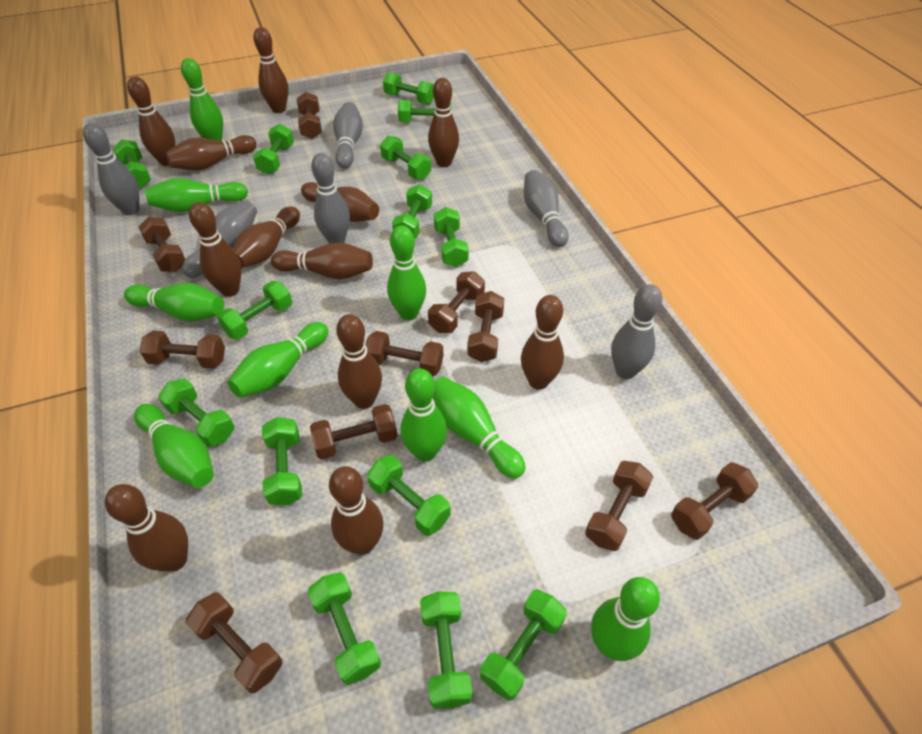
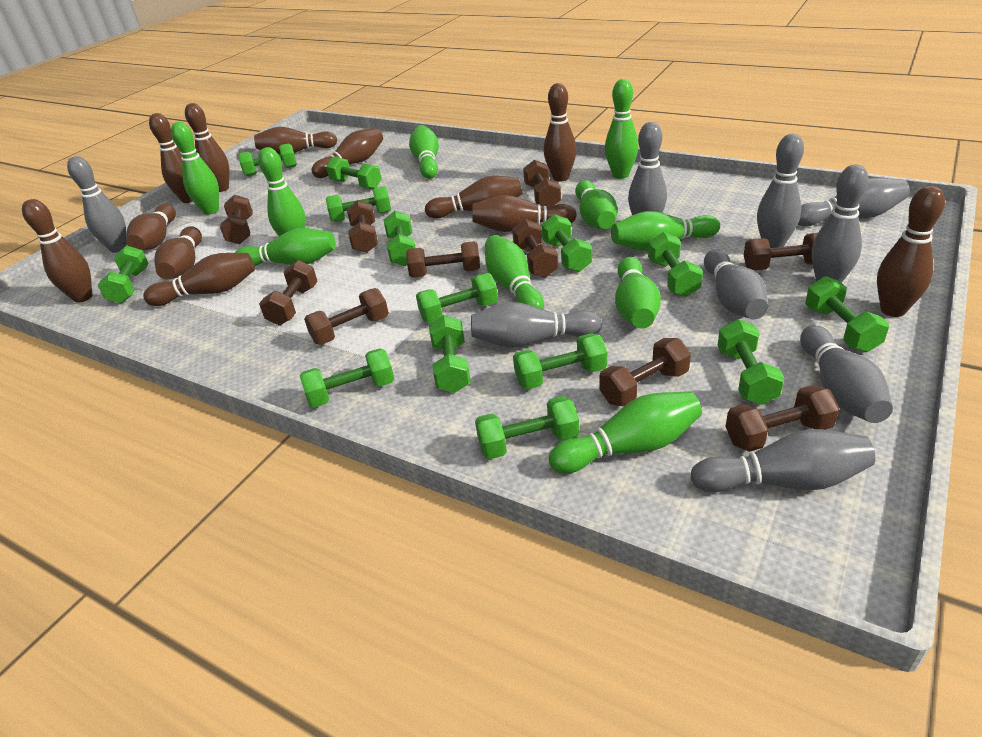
green bowling pin: [124,283,224,322] [134,404,214,488] [146,178,248,212] [181,58,223,140] [228,322,328,398] [387,225,426,320] [400,368,447,462] [432,377,525,479] [591,577,660,661] = 9 -> [171,122,219,215] [235,228,336,266] [258,147,306,236] [409,125,439,179] [485,235,544,309] [549,391,702,474] [575,180,617,229] [605,79,638,179] [611,211,720,251] [615,257,661,329] = 10
grey bowling pin: [83,123,139,215] [182,200,257,278] [311,153,350,244] [333,102,363,169] [524,170,568,247] [611,284,662,379] = 6 -> [67,156,127,253] [471,302,602,348] [628,122,667,215] [691,429,875,492] [704,249,768,320] [757,134,804,248] [798,178,910,226] [800,325,893,423] [812,165,869,283] = 9

